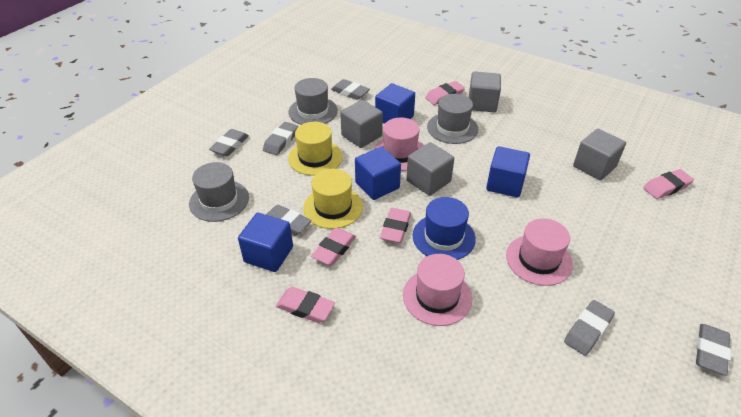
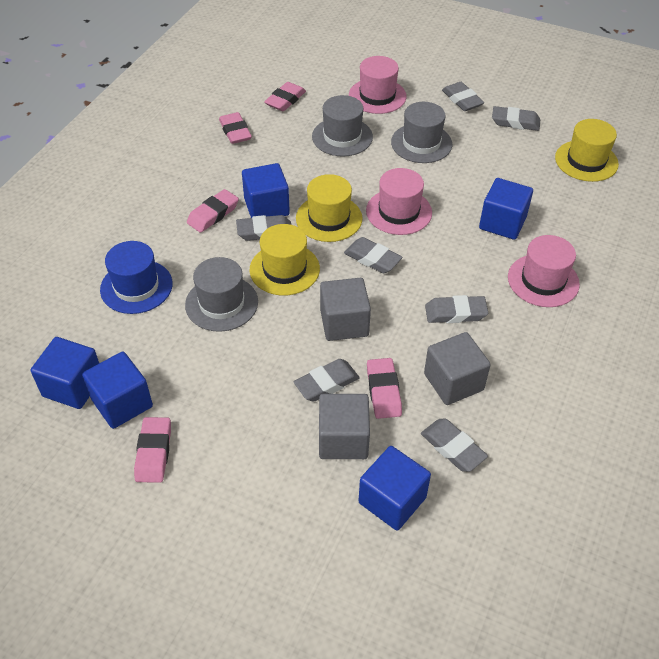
blue cube: [238,213,293,272] [355,147,401,200] [375,83,415,124] [486,146,530,197] = 4 -> [31,337,99,409] [82,352,153,429] [242,163,290,218] [358,446,431,531] [479,178,533,240] = 5
grey cube: [340,100,383,148] [406,142,454,196] [469,71,501,112] [573,129,626,180] = 4 -> [319,394,370,459] [320,278,371,341] [424,332,491,405] = 3
grey eraser: [209,129,249,156] [263,122,298,155] [266,205,312,236] [331,79,370,100] [564,300,615,356] [696,324,731,376] = 6 -> [236,215,291,241] [294,359,360,402] [344,237,402,273] [421,419,488,472] [425,295,488,323] [442,82,484,111] [492,106,540,131] = 7
yellow hat: [288,122,343,176] [303,169,363,229] = 2 -> [250,224,320,296] [296,174,362,242] [555,119,619,182] = 3

